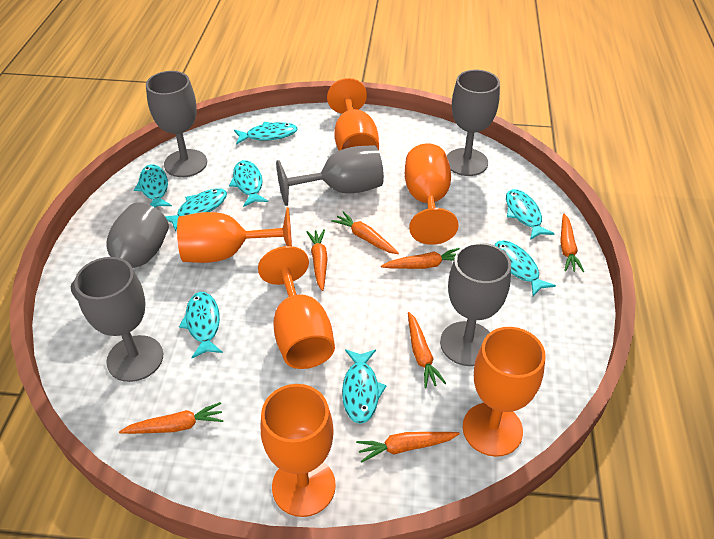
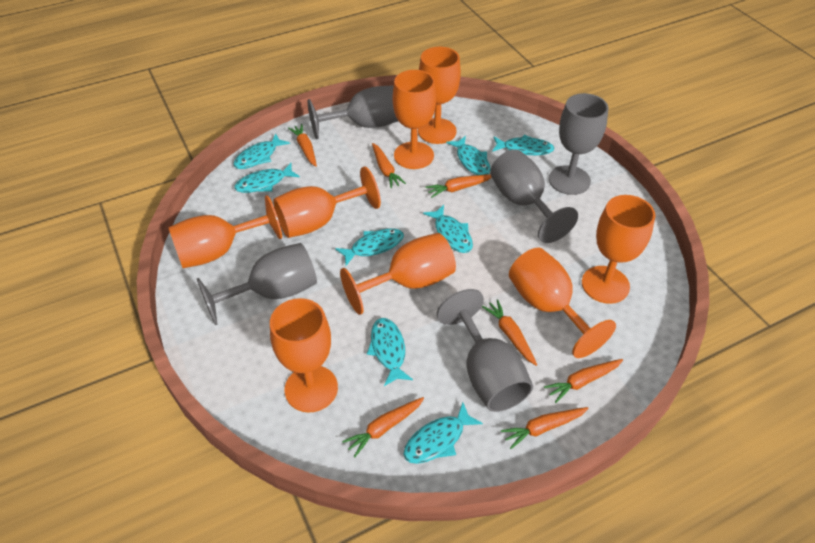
grey goblet: [71,203,169,300] [74,257,163,382] [146,71,207,177] [276,145,384,206] [440,242,511,366] [447,70,500,176] = 6 -> [197,243,317,325] [308,86,398,139] [437,289,533,412] [490,149,578,243] [549,93,608,195] = 5
orange goblet: [177,207,292,263] [258,246,335,369] [261,384,336,517] [327,78,379,151] [405,144,459,245] [463,327,545,457] = 6 -> [168,195,282,268] [270,298,338,413] [273,167,381,238] [340,233,456,315] [393,70,436,169] [418,47,461,144] [509,248,616,358] [582,195,656,304] = 8

